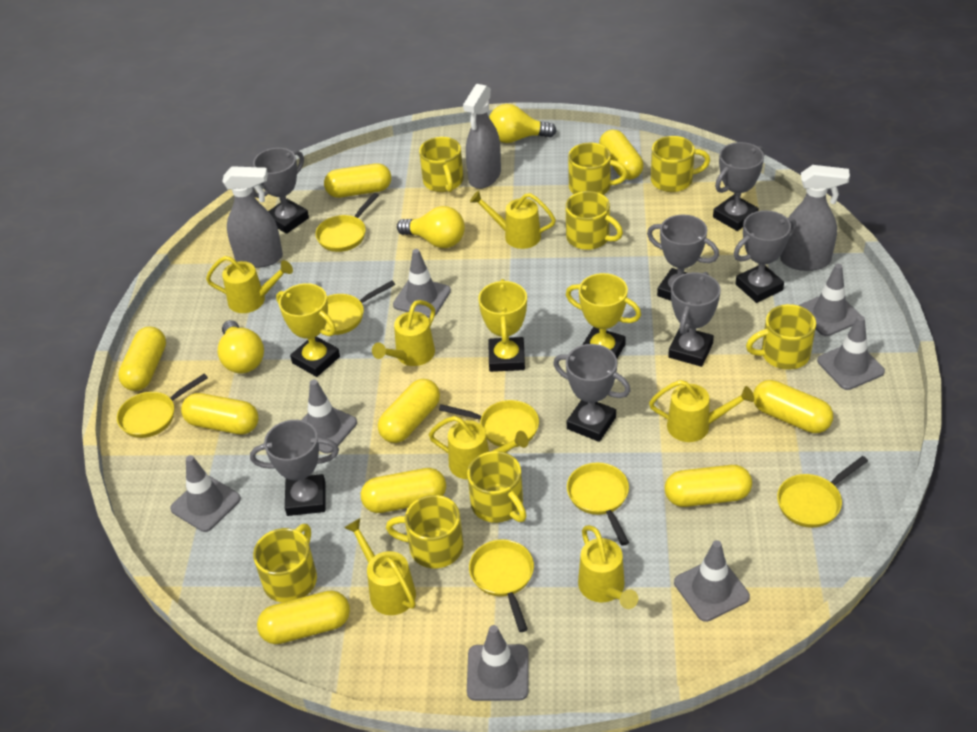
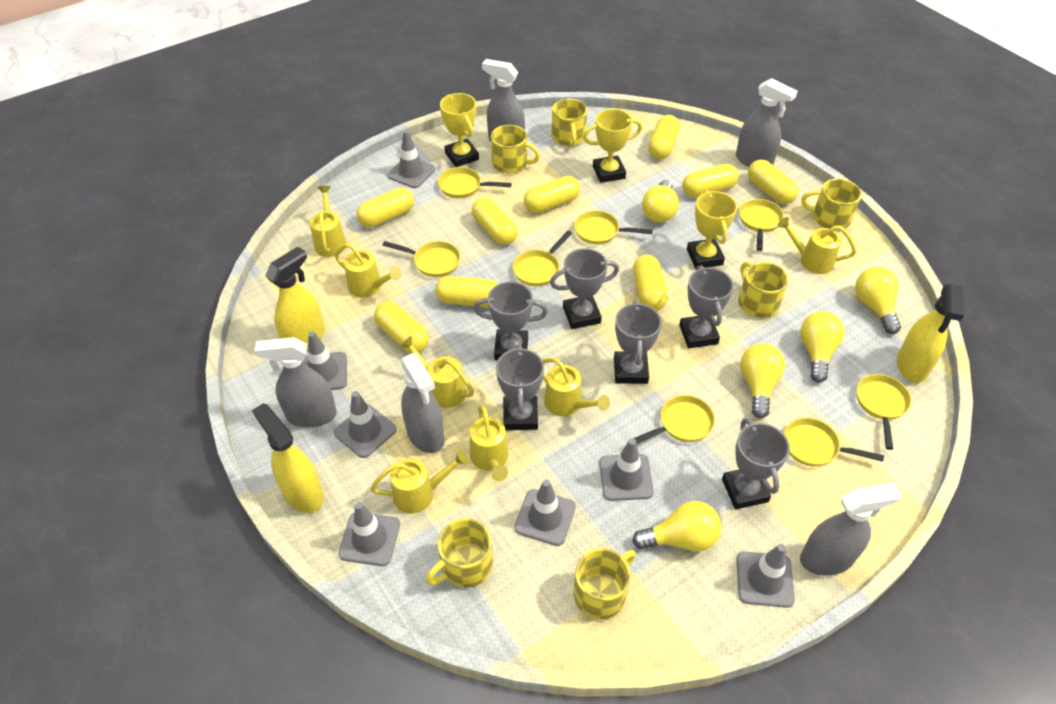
grey spray bottle: [222,166,283,268] [463,84,501,189] [780,165,850,271] = 3 -> [254,337,337,428] [401,353,444,453] [482,59,525,142] [736,78,798,167] [800,483,901,576] = 5
grey trophy: [250,420,339,516] [252,148,309,234] [553,344,631,442] [647,215,719,301] [668,272,721,367] [713,142,765,231] [734,210,796,303] = 7 -> [473,281,548,360] [496,345,544,430] [550,248,619,329] [614,301,662,384] [679,265,734,348] [722,418,790,509] = 6
yellow light bulb: [217,320,264,373] [397,206,465,248] [489,104,556,143] = 3 -> [632,501,721,551] [642,180,679,223] [740,343,785,418] [800,311,845,383] [855,267,901,334] = 5
yellow mug: [253,524,317,603] [386,495,463,568] [419,137,463,192] [467,451,527,523] [565,191,623,250] [568,143,628,195] [651,136,710,192] [746,304,816,370] = 8 -> [426,518,493,588] [491,125,540,174] [552,99,587,147] [574,548,636,619] [738,261,789,318] [801,179,862,230] = 6
yellow pan: [117,374,208,438] [315,193,379,252] [324,281,395,335] [439,400,539,448] [469,539,534,632] [567,462,629,546] [777,456,868,528] = 7 -> [383,241,460,277] [438,167,512,198] [513,230,572,286] [574,210,653,245] [633,395,715,444] [739,199,784,251] [784,418,884,467] [857,374,912,450] = 8
yellow spray bottle: none = 0 -> [252,403,324,513] [265,247,325,351] [897,284,964,383] = 3

